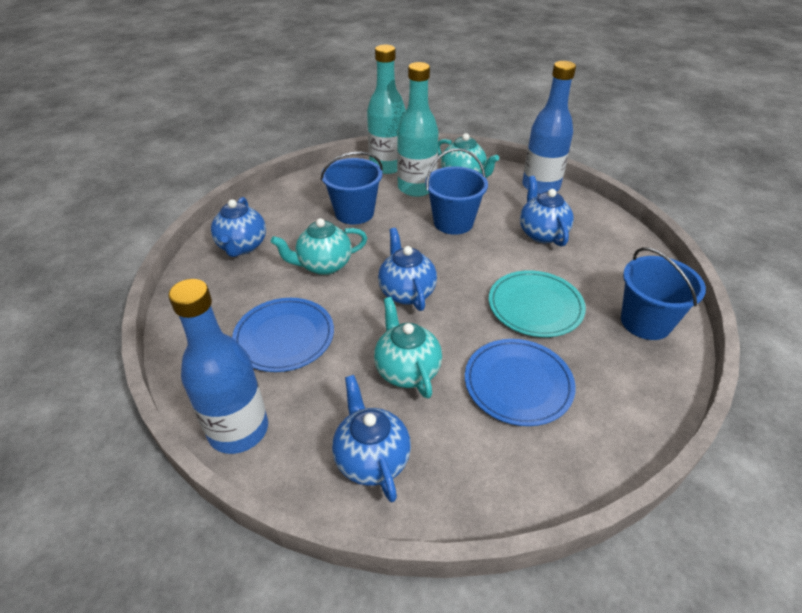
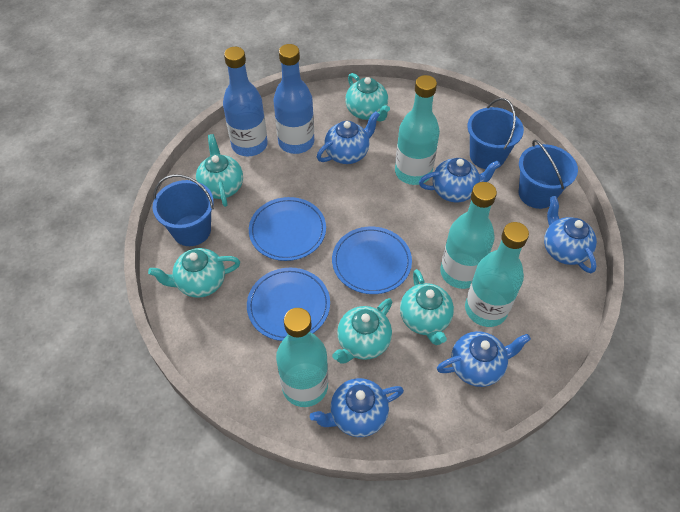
blue plate: [232,298,334,372] [465,339,576,426] = 2 -> [247,268,330,341] [249,197,326,261] [332,227,412,294] = 3
blue teapot: [211,197,266,257] [332,375,411,502] [378,228,437,311] [520,176,574,247] = 4 -> [310,378,404,437] [317,111,380,164] [419,158,500,202] [437,331,531,387] [544,196,597,273] = 5
turquoise bottle: [367,45,406,174] [397,62,439,197] = 2 -> [276,308,328,407] [395,75,440,185] [440,182,497,289] [465,222,529,327] = 4
turquoise plate: [489,270,586,337] = 1 -> none = 0
turquoise teapot: [271,218,367,275] [374,297,442,398] [438,133,499,178] = 3 -> [148,248,240,298] [196,134,243,207] [332,298,392,364] [345,73,390,122] [400,269,454,345] = 5

